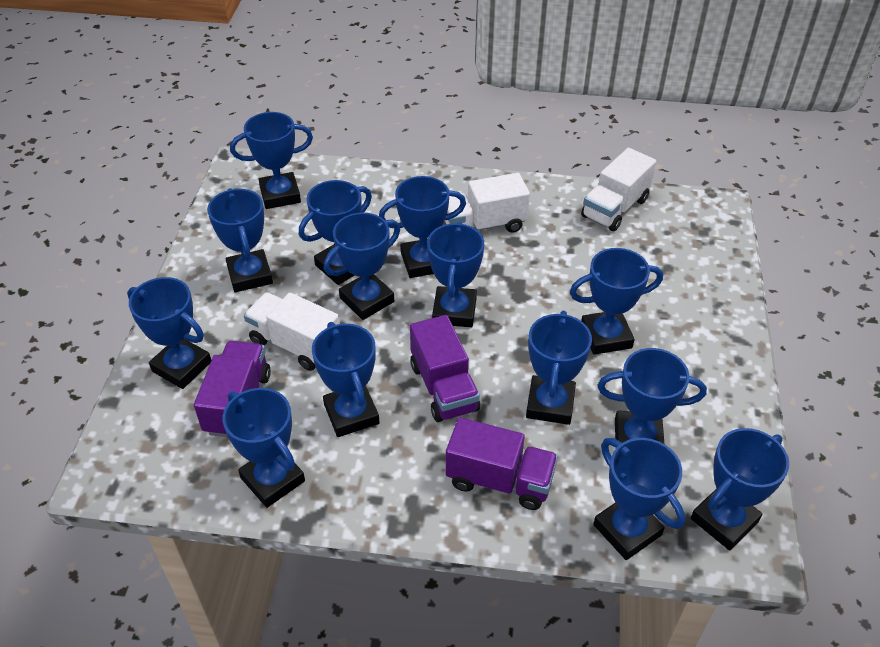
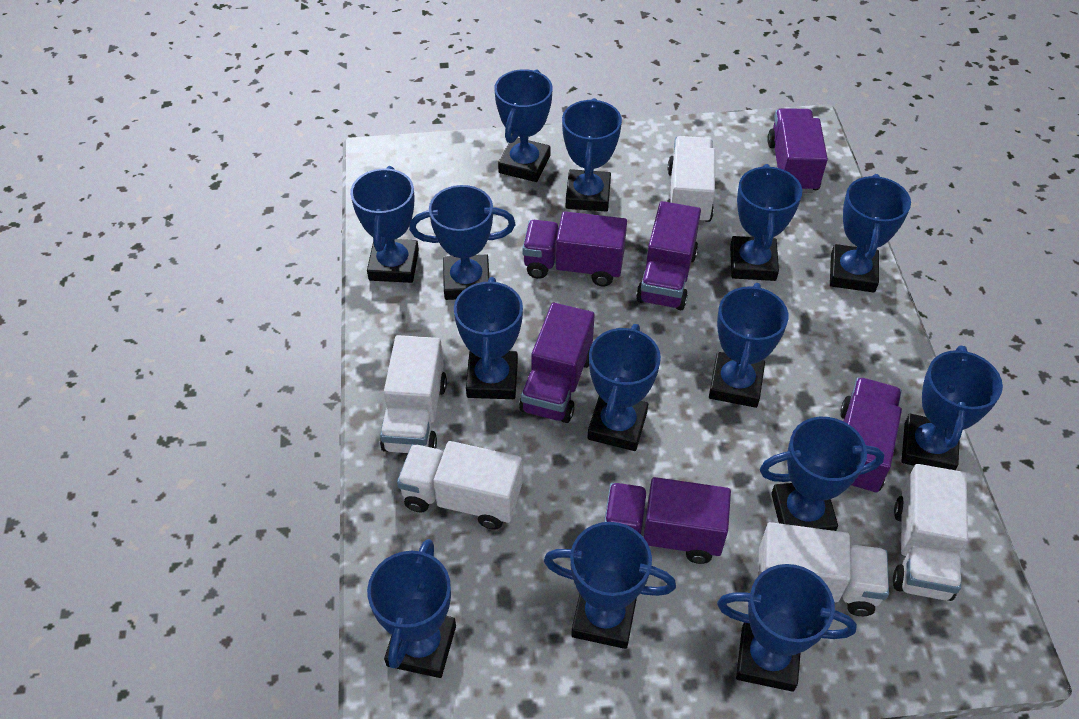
purple truck: [194,341,271,437] [410,315,480,422] [446,417,558,510] = 3 -> [519,303,595,423] [522,211,627,286] [604,477,731,564] [636,201,701,310] [767,108,828,193] [840,377,902,494] = 6
white truck: [244,292,340,371] [445,173,530,233] [581,148,656,231] = 3 -> [380,335,447,453] [397,441,522,530] [667,136,715,224] [758,522,889,616] [893,464,968,601] = 5

